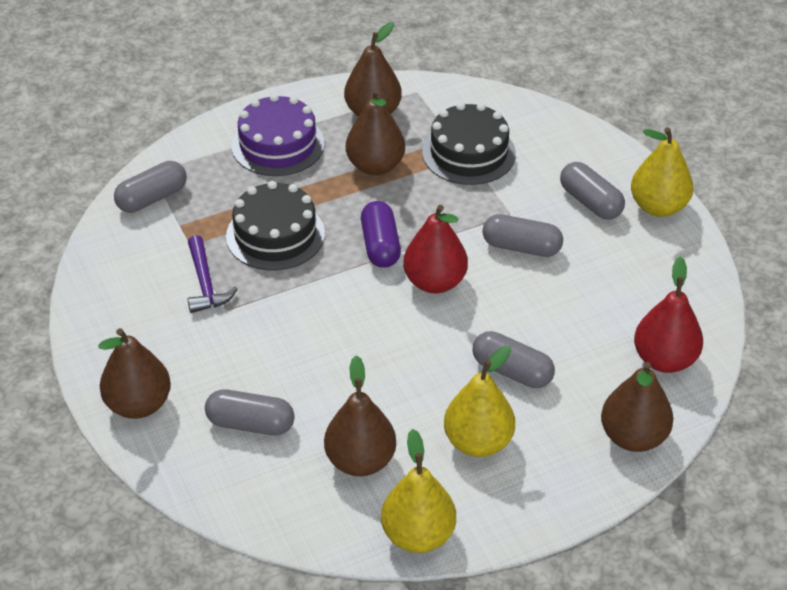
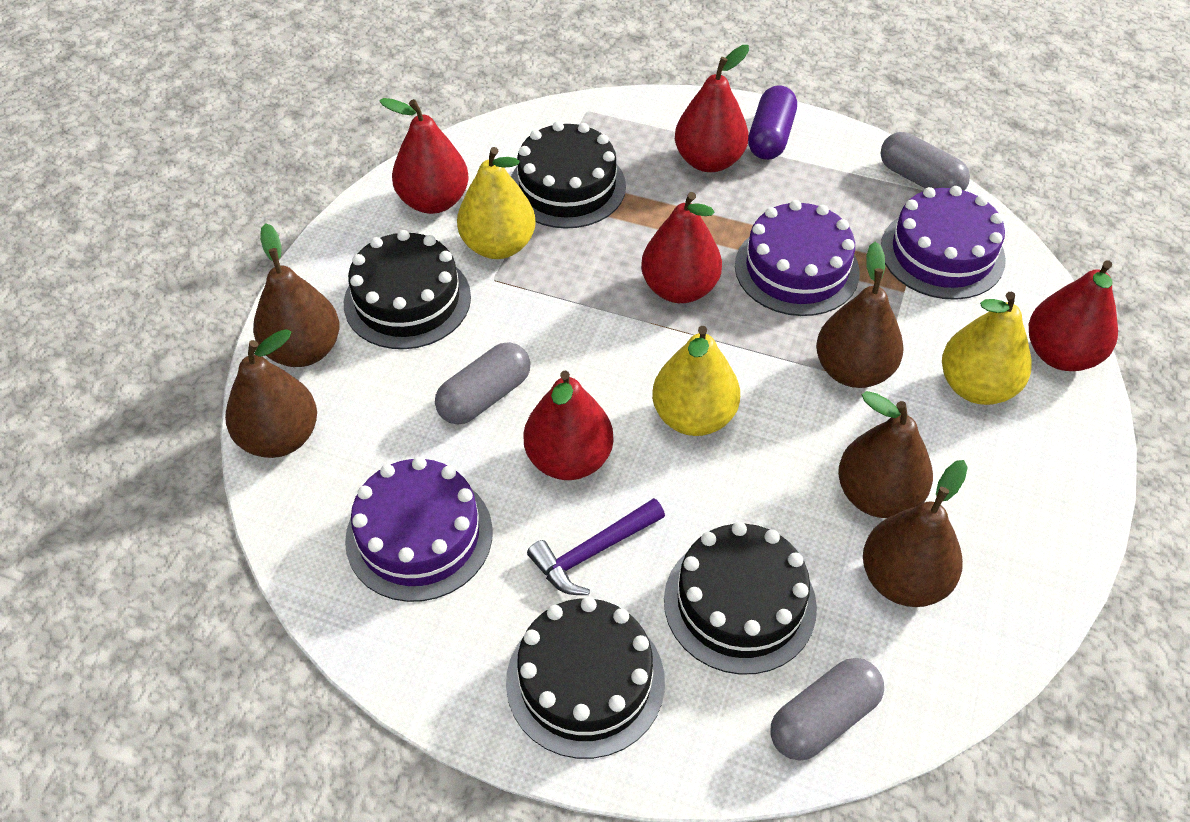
black cake: [226,181,325,270] [422,102,516,185] = 2 -> [344,230,471,349] [506,597,665,759] [511,121,626,229] [664,522,817,675] = 4
grey capsule: [114,161,187,213] [205,389,295,436] [473,331,555,388] [483,214,563,257] [560,162,625,220] = 5 -> [435,342,530,424] [770,658,884,761] [881,132,970,191] = 3
purple cake: [232,94,325,176] = 1 -> [345,457,493,602] [735,200,860,316] [881,186,1006,300] = 3
red pear: [403,205,468,294] [634,257,703,373] = 2 -> [379,98,469,214] [523,370,613,480] [641,192,722,303] [675,45,749,172] [1029,260,1118,371] = 5

